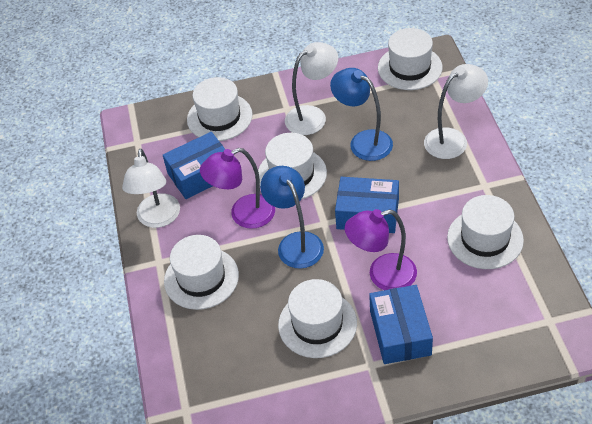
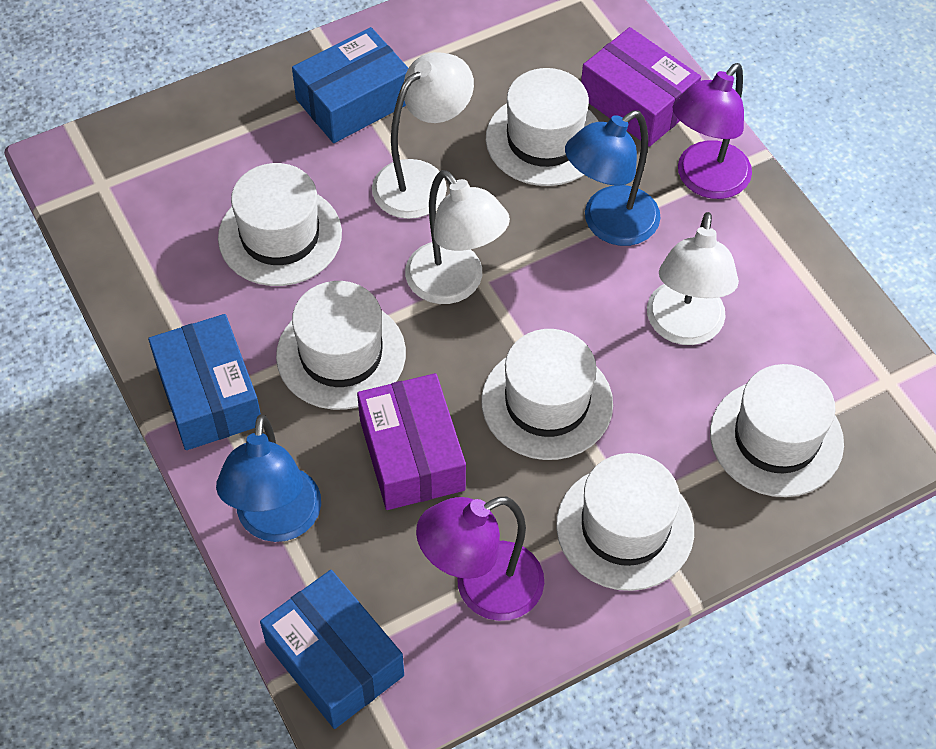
purple box: none = 0 -> [357,373,466,510] [581,27,701,147] = 2

